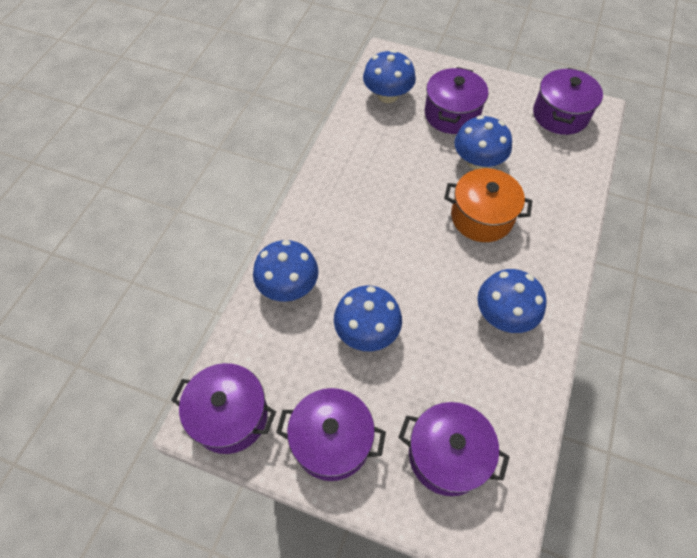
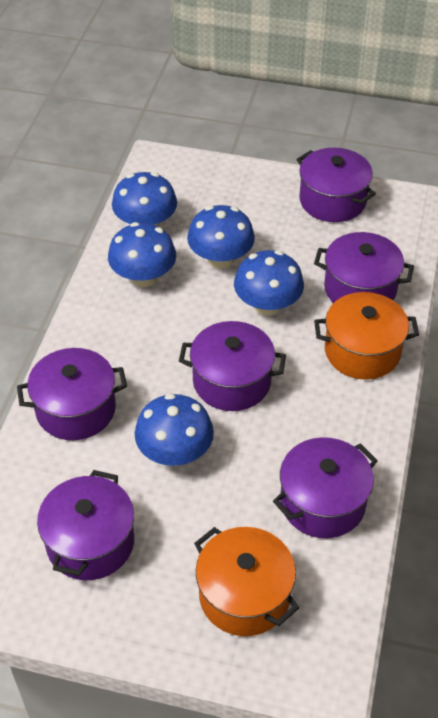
orange pot: [444,168,532,242] = 1 -> [194,527,299,636] [314,292,419,380] = 2
purple pot: [171,363,276,454] [276,388,386,481] [398,402,510,496] [425,67,489,134] [533,68,603,135] = 5 -> [17,348,127,440] [37,470,134,580] [179,321,286,411] [273,437,378,538] [296,148,376,222] [314,232,414,303] = 6

